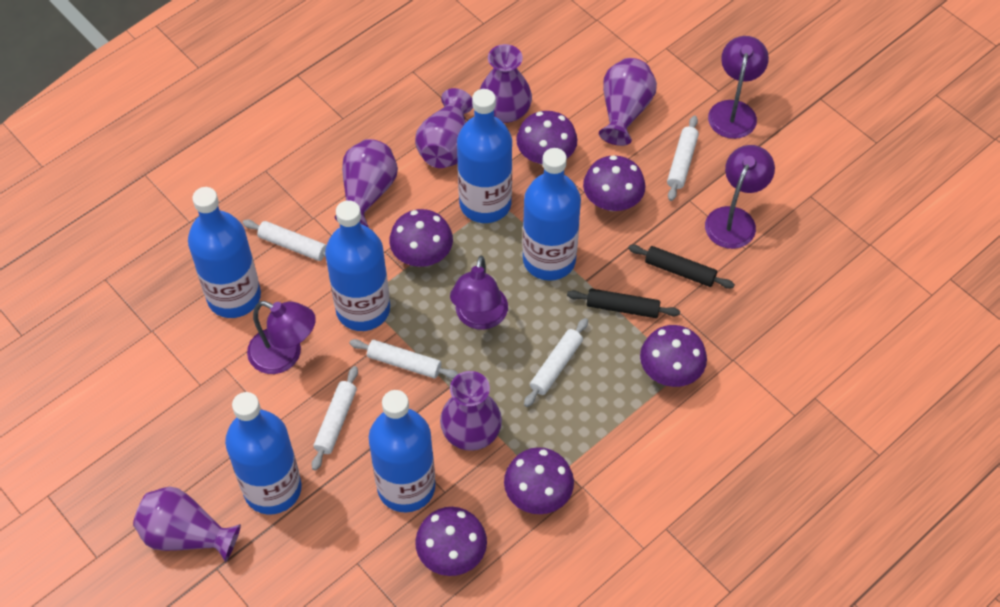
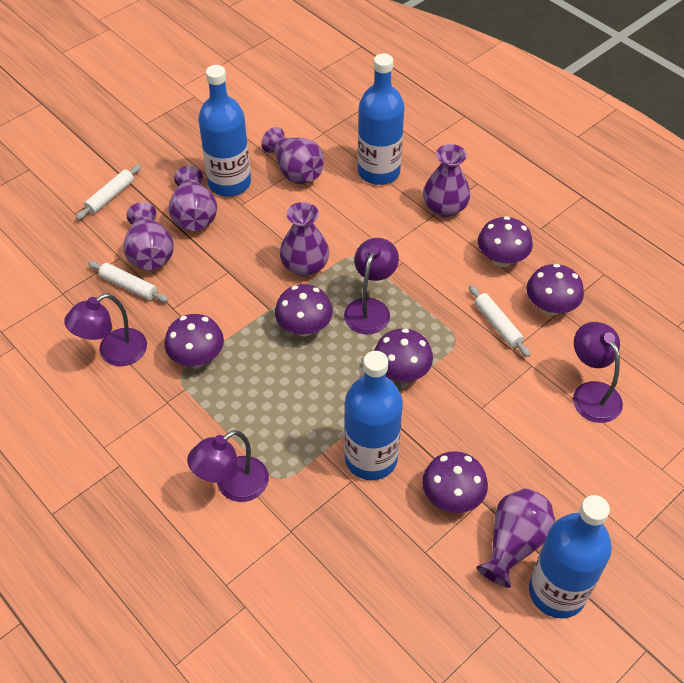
black rolling pin: [567,288,680,318] [628,244,735,289] = 2 -> none = 0
blue bottle: [188,187,261,318] [225,392,302,514] [325,200,390,331] [369,390,435,513] [457,89,512,223] [523,148,581,281] = 6 -> [198,65,251,196] [344,351,403,480] [358,53,405,185] [529,495,612,619] = 4
white rolling pin: [243,219,327,261] [312,366,358,471] [349,339,458,379] [524,318,588,407] [667,116,699,201] = 5 -> [76,164,141,220] [88,261,169,302] [469,285,530,357] = 3

